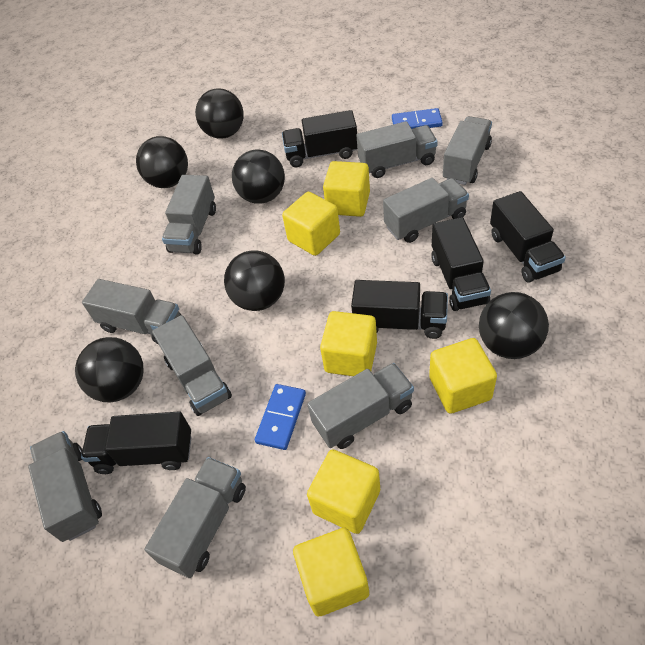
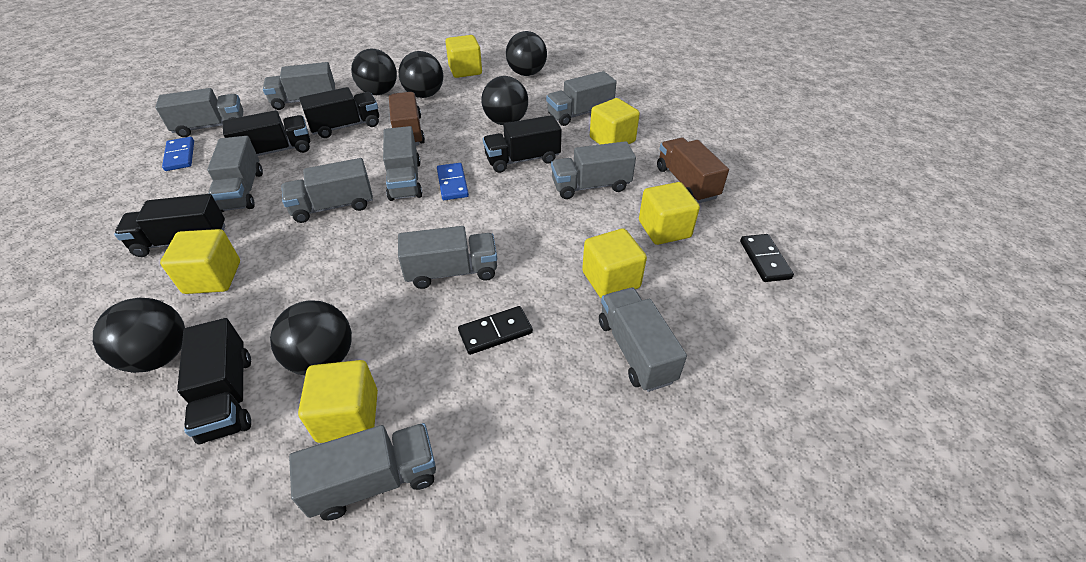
black domino: none = 0 -> [458,306,533,355] [740,234,794,282] = 2
brown truck: none = 0 -> [389,92,425,146] [657,138,729,203] = 2
grey truck: [28,431,102,542] [82,279,181,344] [144,457,246,578] [152,315,232,416] [162,175,216,254] [307,363,414,449] [357,121,438,178] [383,178,469,243] [443,116,492,185] = 9 -> [155,88,243,137] [207,136,263,212] [263,62,336,110] [282,158,373,223] [289,423,436,521] [383,126,423,201] [398,226,497,289] [546,71,617,126] [551,141,636,199] [599,288,687,392] = 10

